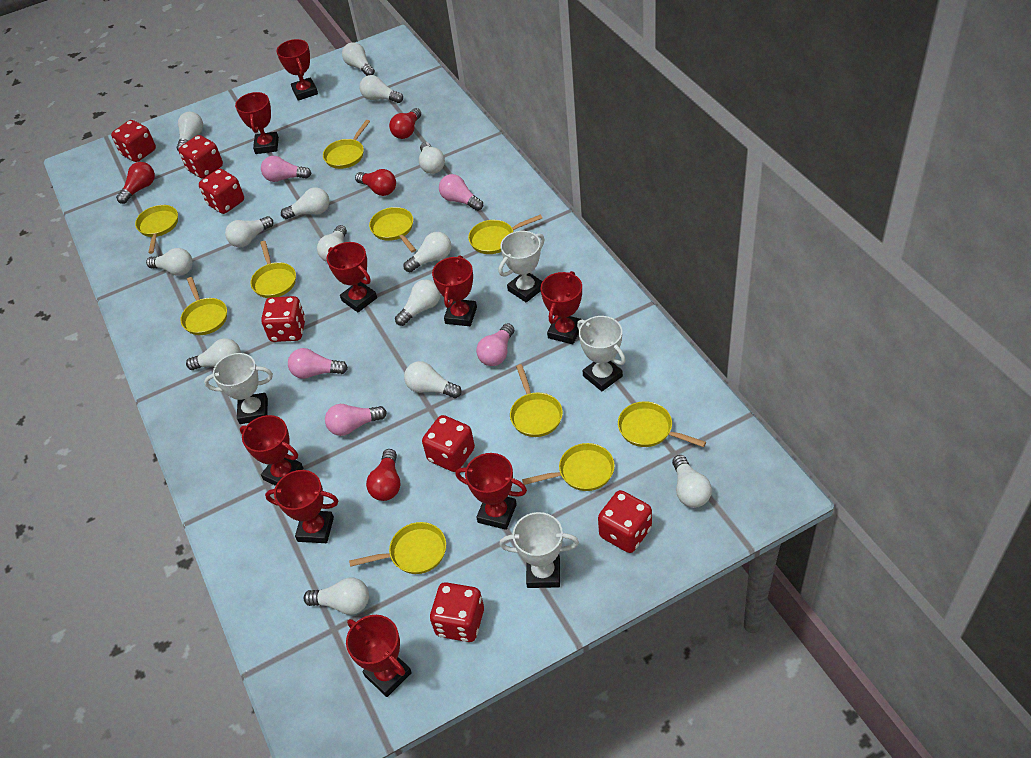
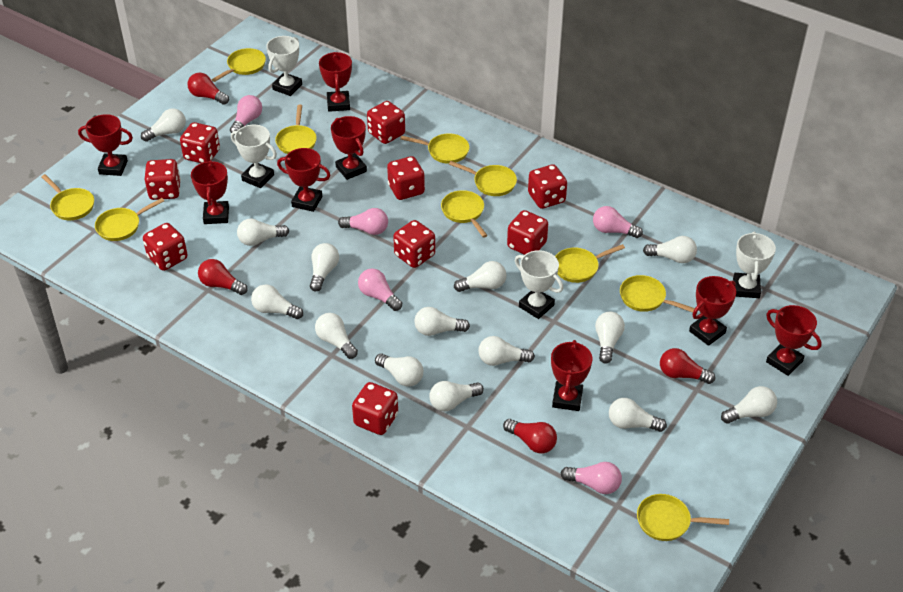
red dice: [111,120,156,162] [178,135,223,179] [199,169,244,214] [261,296,306,342] [422,415,475,472] [430,582,484,642] [598,490,652,553] = 7 -> [143,223,188,271] [145,159,181,200] [180,122,220,163] [352,382,398,435] [367,101,405,144] [387,156,425,200] [393,220,435,268] [507,210,548,255] [528,165,567,209] = 9
red trophy: [235,92,279,154] [240,415,304,486] [265,470,339,543] [276,39,318,101] [327,242,377,312] [346,615,412,697] [432,255,477,326] [455,453,527,530] [540,271,582,344] = 9 -> [78,114,133,176] [191,160,229,224] [277,148,331,212] [319,52,352,112] [331,116,367,180] [551,340,592,411] [689,276,736,346] [766,305,822,376] = 8

